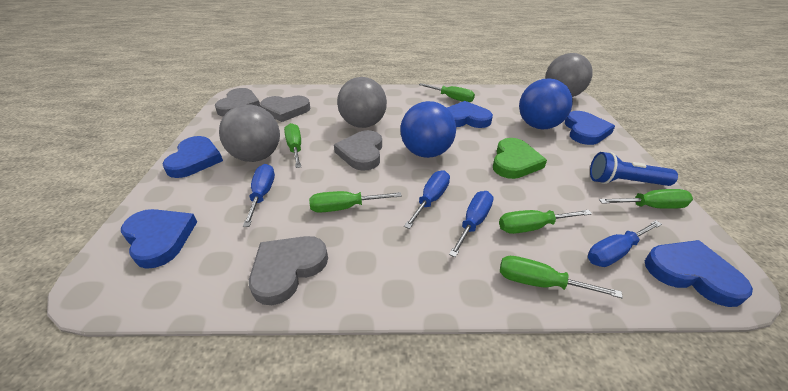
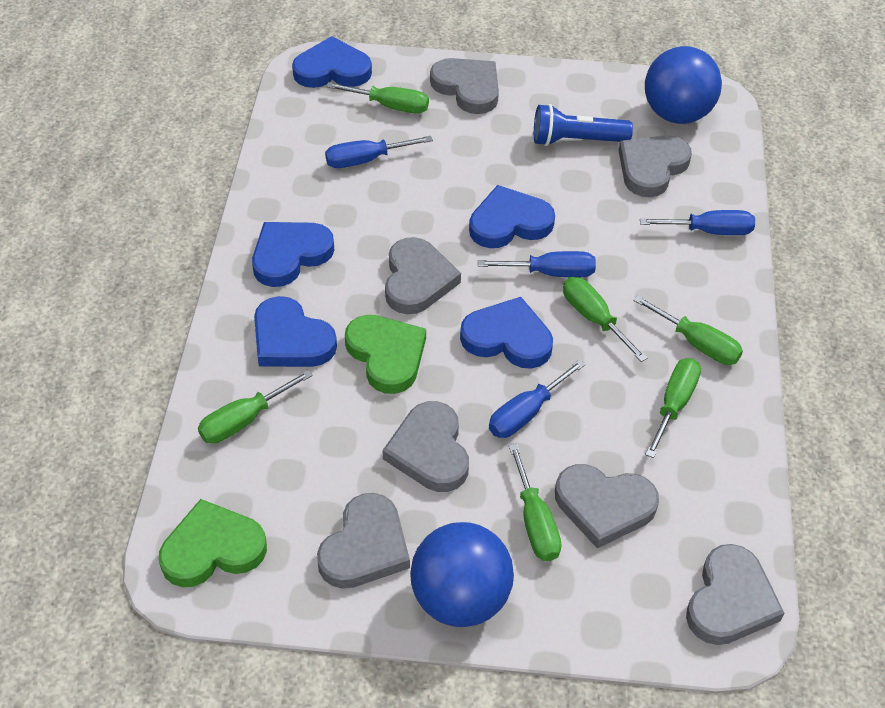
green heart: [493,138,547,179] = 1 -> [159,499,267,587] [345,315,426,394] = 2
grey ball: [219,104,280,162] [337,77,387,128] [545,53,593,97] = 3 -> none = 0
grey heart: [215,88,261,116] [249,236,328,305] [260,96,311,122] [334,130,382,171] = 4 -> [317,493,410,589] [383,401,469,492] [385,237,461,314] [430,58,499,114] [555,464,659,548] [619,135,692,197] [686,544,784,645] = 7

